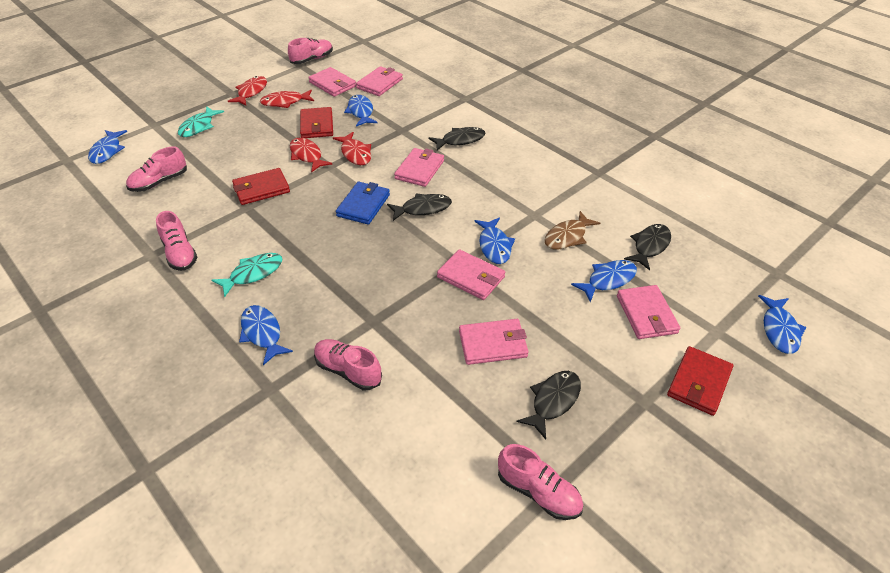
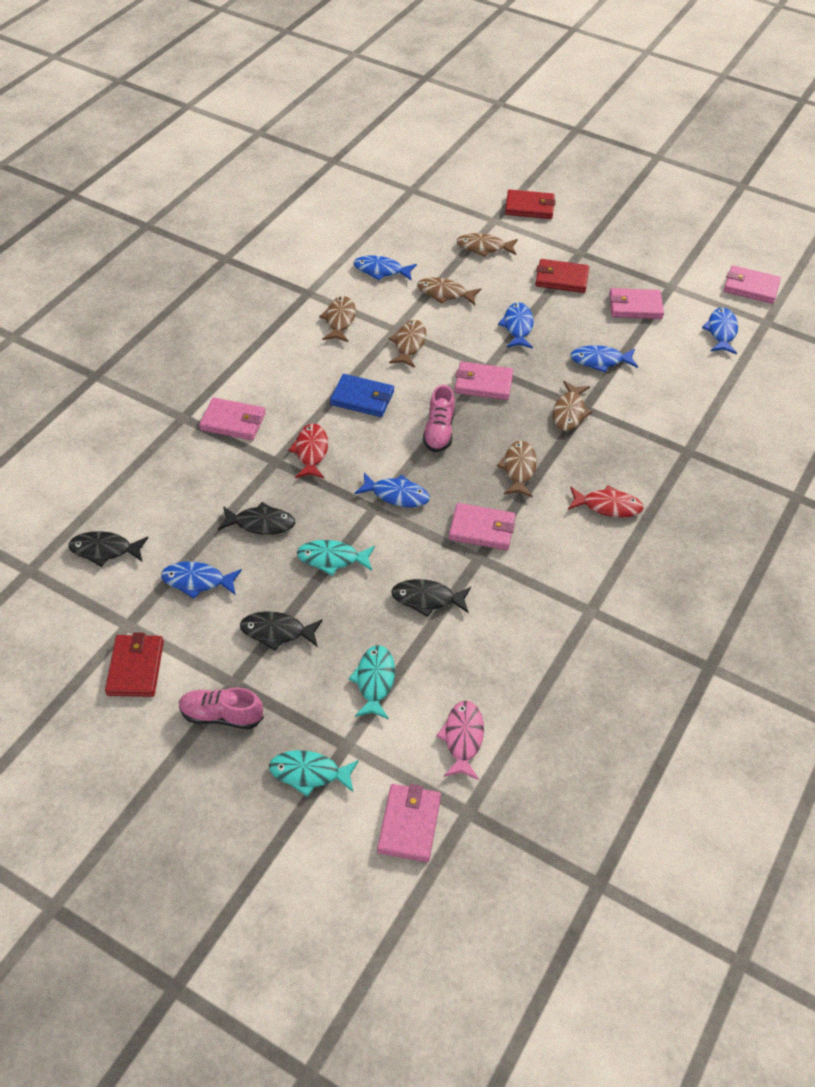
brown fish: [544,211,600,250] = 1 -> [319,296,356,342] [389,320,427,368] [417,277,481,305] [456,233,518,257] [497,441,537,497] [553,381,592,431] = 6
pink fish: none = 0 -> [436,701,484,780] = 1
pink shoe: [126,146,187,192] [156,211,198,271] [288,38,333,64] [314,339,382,390] [498,444,583,520] = 5 -> [179,687,264,729] [423,385,455,452] = 2
red fish: [228,76,267,105] [260,90,314,108] [290,138,332,173] [333,132,371,165] = 4 -> [288,424,328,478] [568,485,643,518] = 2
turquoise fish: [178,106,224,137] [211,253,283,297] = 2 -> [269,750,359,797] [297,540,375,576] [348,645,395,719] = 3

